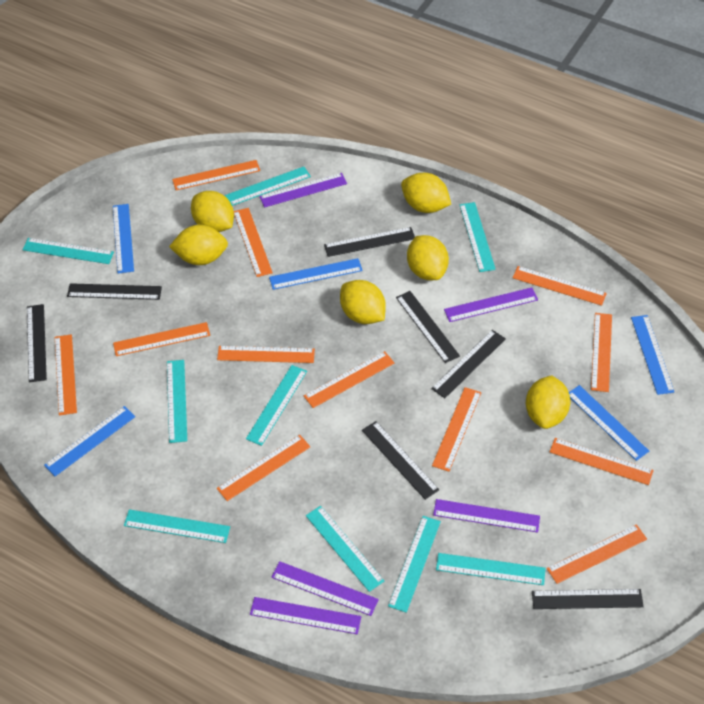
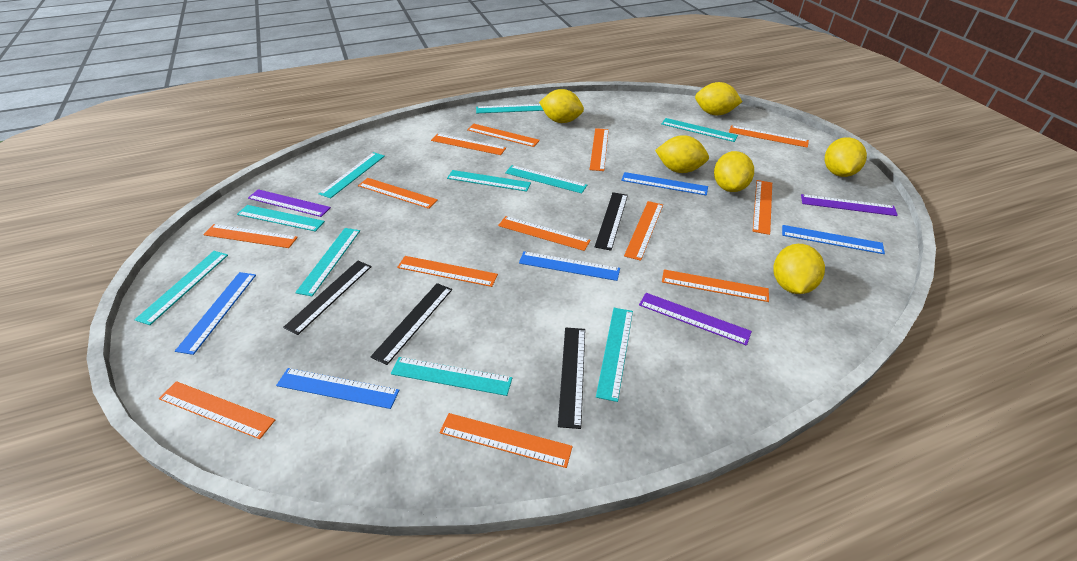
black ruler: [27,304,47,383] [67,283,162,300] [324,227,415,257] [362,421,439,500] [396,291,460,363] [431,330,506,398] [532,589,644,609] = 7 -> [283,261,372,335] [370,283,452,365] [558,328,585,429] [595,192,628,251] = 4
orange ruler: [55,334,77,416] [113,322,210,356] [172,160,260,190] [217,346,315,363] [217,435,310,501] [234,208,273,277] [304,351,394,408] [432,387,481,472] [513,266,607,306] [547,524,647,584] [550,438,654,485] [591,313,612,392] = 12 -> [159,381,275,439] [203,224,298,248] [358,178,438,209] [397,256,498,287] [431,134,506,155] [439,413,573,468] [467,124,540,147] [498,216,591,251] [589,128,609,171] [624,201,663,261] [662,269,769,302] [729,125,809,148] [753,180,772,235] = 13
purple ruler: [250,597,361,634] [259,173,347,207] [271,561,379,616] [433,499,540,533] [444,287,538,322] = 5 -> [248,189,331,217] [639,293,752,346] [801,194,898,216] = 3
turquoise ruler: [23,238,114,264] [124,509,230,543] [167,360,187,443] [225,167,311,206] [246,365,307,446] [306,506,384,592] [388,516,441,613] [436,553,546,585] [460,202,496,272] = 9 -> [134,251,228,325] [237,205,325,232] [295,228,360,296] [319,152,385,198] [391,357,512,396] [447,170,531,192] [476,104,544,113] [505,165,587,193] [596,308,633,402] [661,118,738,142] = 10

